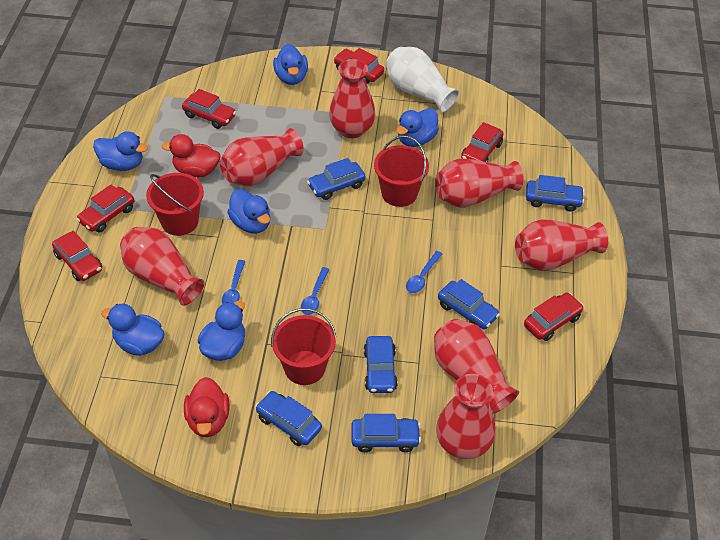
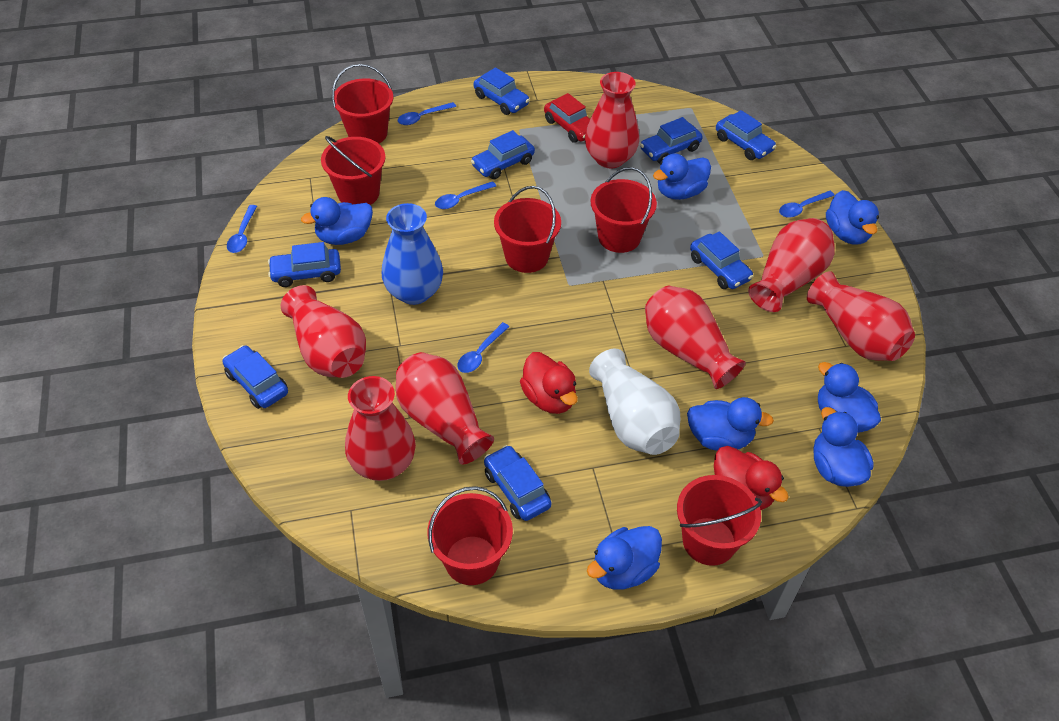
blue car: [255,391,322,446] [307,158,366,200] [351,414,421,452] [364,336,398,393] [438,279,500,330] [526,175,584,211] = 6 -> [222,345,288,409] [268,242,341,287] [471,130,535,180] [474,67,530,115] [484,445,552,521] [640,117,703,164] [690,231,753,289] [716,110,777,160] = 8
blue duck: [93,131,148,171] [101,304,164,356] [198,301,245,361] [227,189,270,233] [273,44,308,85] [396,108,439,147] = 6 -> [301,197,373,245] [587,526,662,590] [653,154,711,200] [687,397,774,451] [813,407,874,487] [818,362,881,433] [826,190,879,245] = 7
blue spoon: [222,260,245,304] [301,267,329,315] [406,251,443,293] = 3 -> [227,205,257,253] [398,102,456,125] [435,181,496,209] [457,322,510,373] [779,191,835,218] = 5
blue vase: none = 0 -> [382,203,443,305] = 1
red bucket: [146,173,204,236] [271,308,336,385] [374,135,429,207] = 3 -> [321,136,386,205] [332,64,393,144] [427,486,513,585] [494,186,561,273] [591,167,657,253] [677,475,762,566] = 6
red car: [52,231,102,281] [76,185,134,232] [182,89,236,129] [334,48,384,84] [461,122,504,162] [524,292,584,341] = 6 -> [544,93,590,143] = 1

